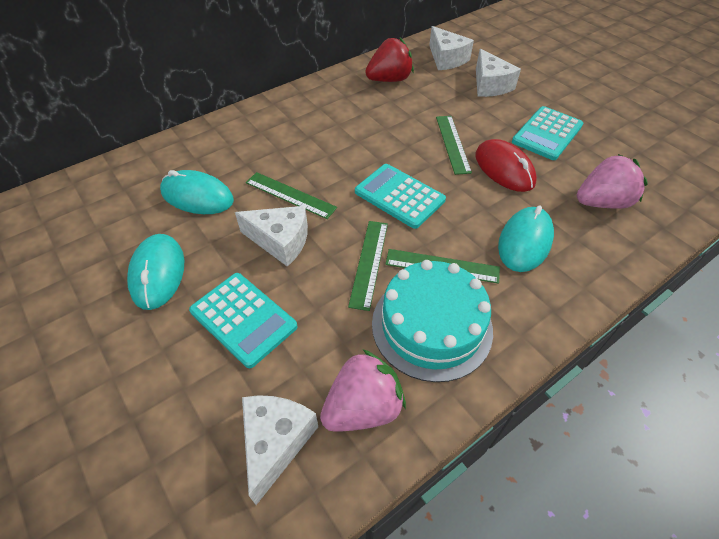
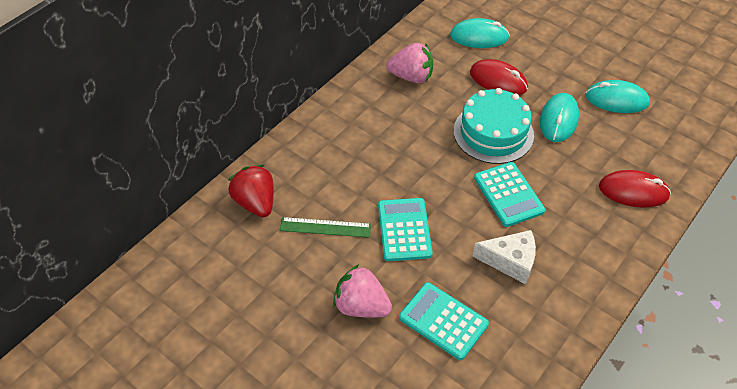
green ruler: [246,172,337,219] [348,221,388,311] [385,249,500,284] [436,116,472,175] = 4 -> [280,217,371,238] = 1
red mouse: [475,139,537,192] = 1 -> [470,59,528,95] [599,170,671,208] = 2
white cheese: [235,206,308,267] [242,395,318,505] [429,26,474,70] [476,49,521,97] = 4 -> [472,230,536,284] = 1

